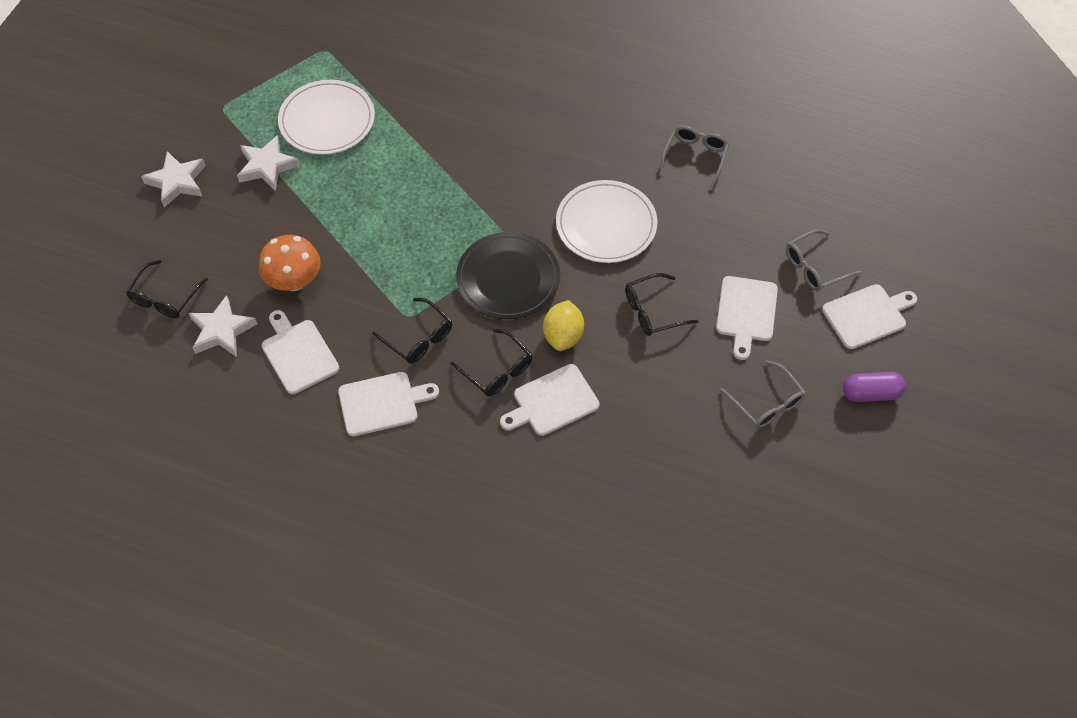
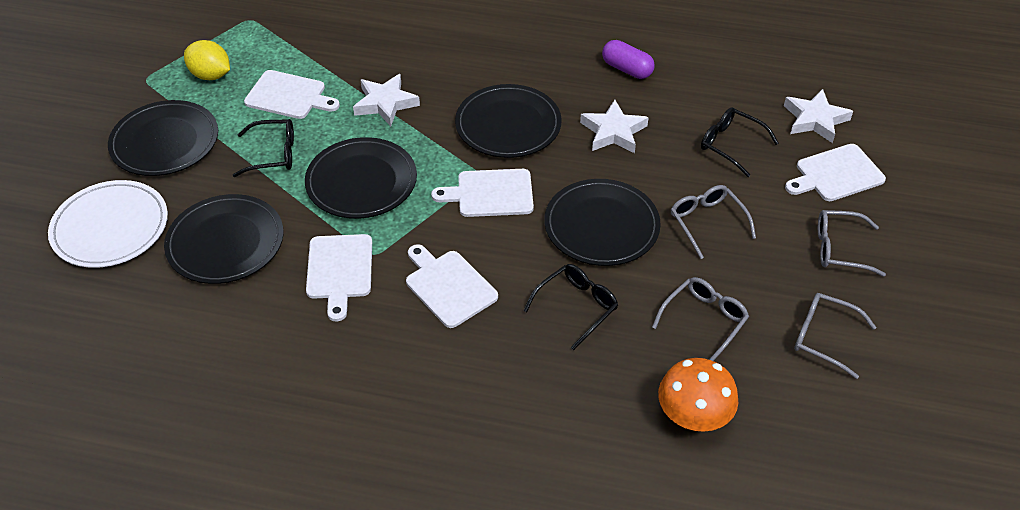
black glasses: [126,260,208,319] [372,298,452,363] [451,329,532,396] [625,273,698,336] = 4 -> [233,119,294,177] [523,264,618,350] [701,107,779,177] = 3
black plate: [456,232,560,319] = 1 -> [108,100,218,176] [164,194,284,284] [305,137,417,219] [455,84,562,158] [544,179,661,266] = 5
grey glasses: [660,126,729,189] [720,360,806,429] [786,229,862,291] = 3 -> [652,277,749,361] [671,185,756,259] [794,293,876,379] [818,210,886,277] = 4
white plate: [278,80,375,155] [556,180,657,263] = 2 -> [48,180,168,268] = 1

